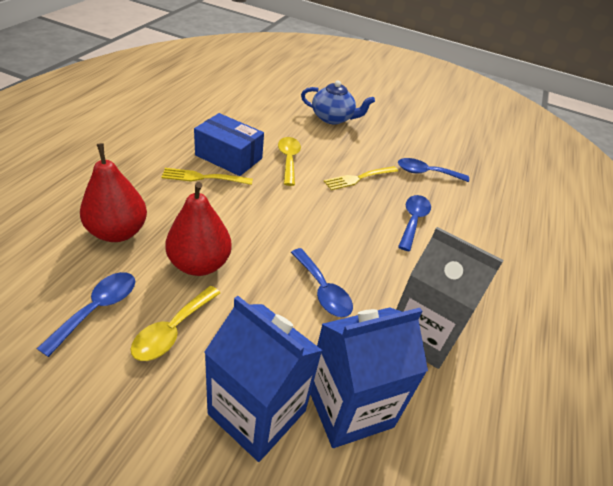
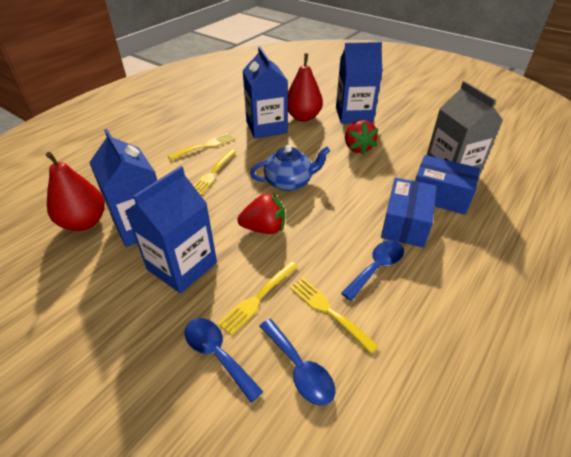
blue box: [194,113,264,176] = 1 -> [381,178,437,248] [415,155,480,215] = 2
blue carton: [204,296,323,462] [310,307,428,448] = 2 -> [89,129,157,247] [125,166,217,294] [243,46,288,139] [336,42,383,124] = 4
blue spoon: [37,272,135,357] [291,248,353,317] [398,158,469,182] [398,195,431,251] = 4 -> [184,318,263,403] [260,319,335,405] [341,240,404,301] = 3
red strawberry: none = 0 -> [237,192,285,234] [345,120,378,155] = 2
yellow fork: [161,168,253,185] [324,166,398,190] = 2 -> [168,133,235,160] [194,149,236,195] [218,261,298,335] [290,277,378,353] = 4
yellow spoon: [131,286,220,361] [278,137,301,186] = 2 -> none = 0

